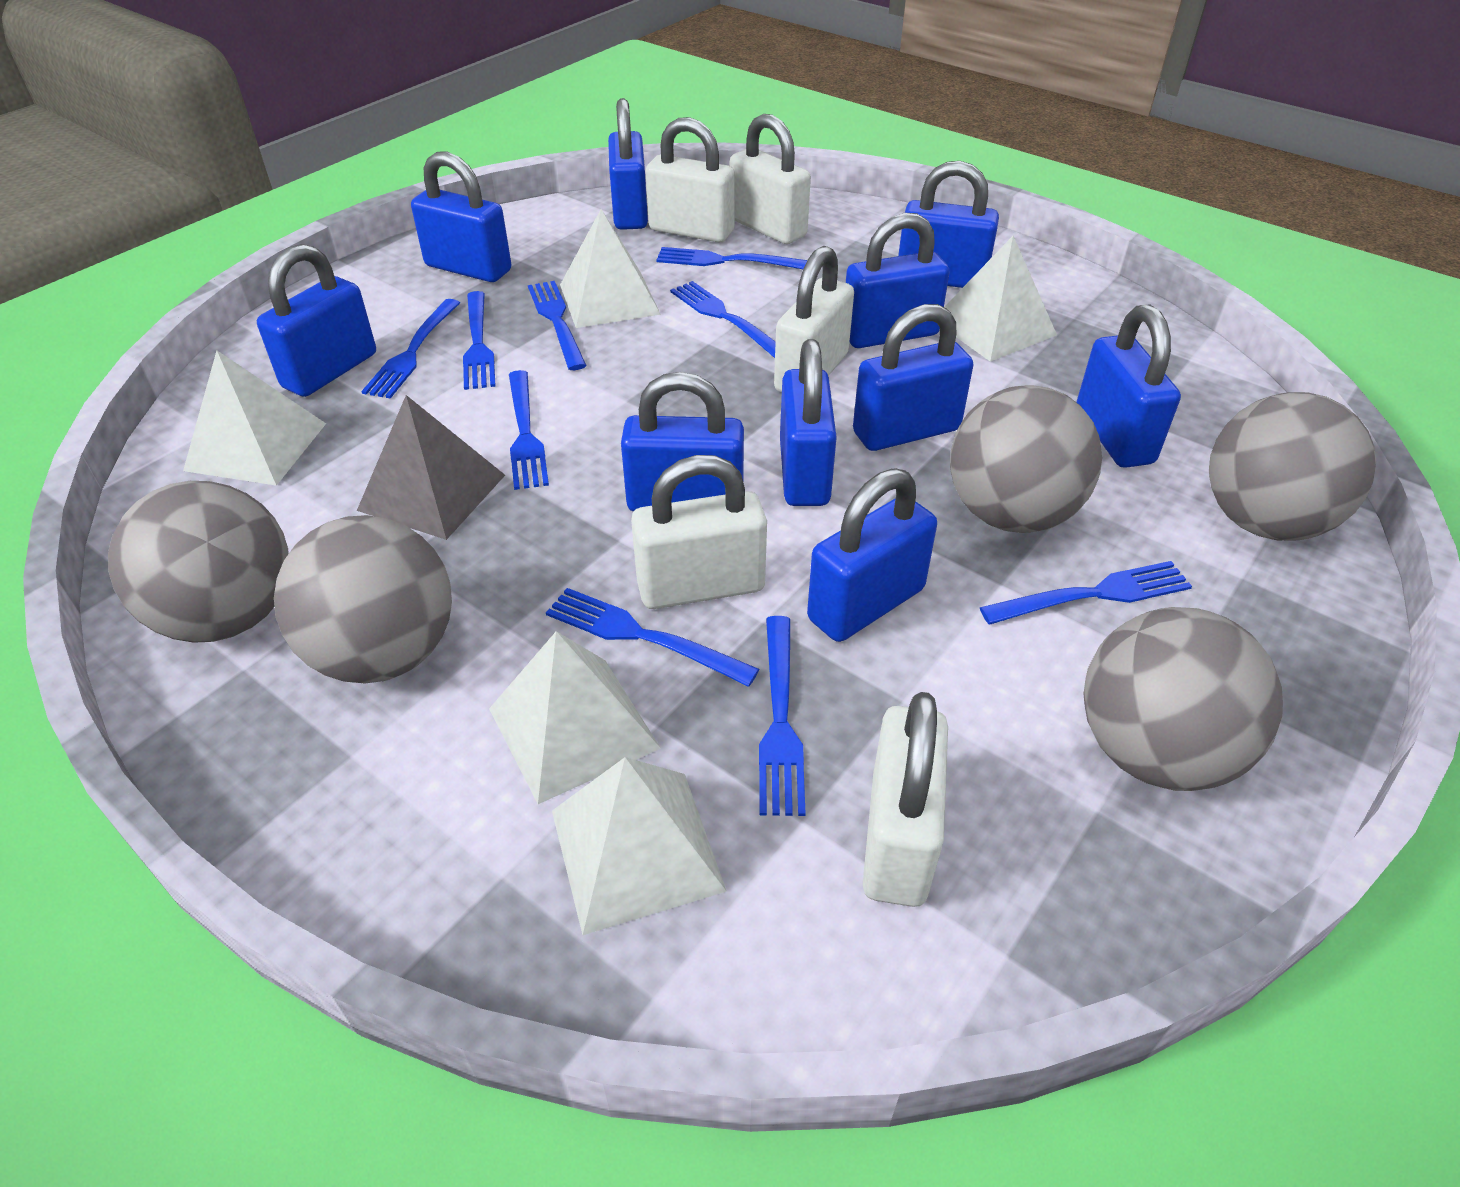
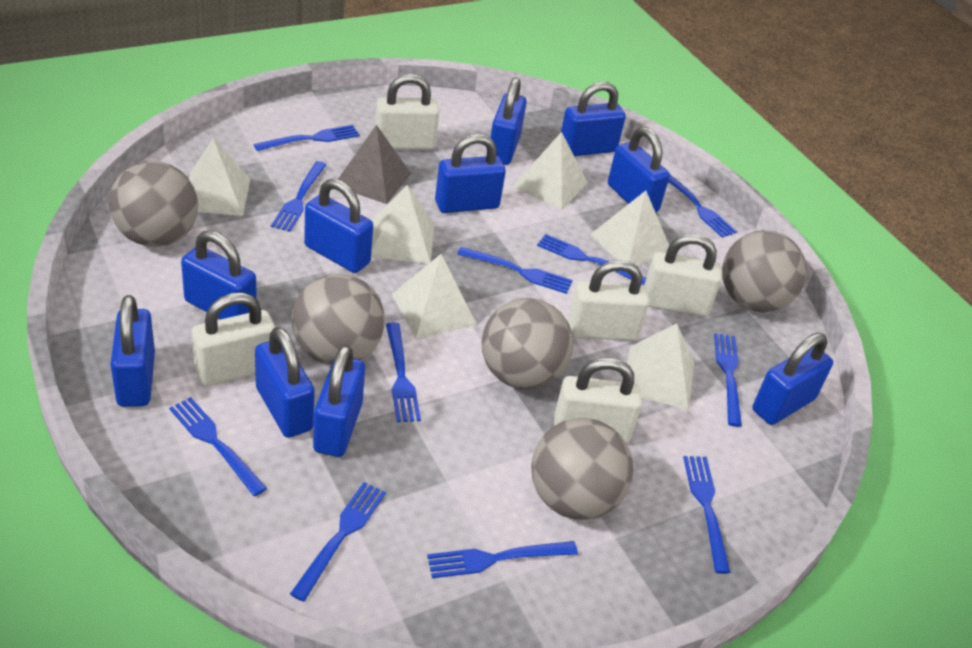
blue fork: [361,299,460,399] [463,291,496,390] [509,370,549,490] [528,281,587,370] [546,588,759,687] [656,247,807,269] [670,281,776,358] [759,616,806,816] [980,561,1192,625] = 9 -> [169,397,267,496] [253,125,360,151] [271,161,327,232] [290,482,386,602] [386,322,421,422] [427,541,578,578] [457,247,573,294] [537,234,646,285] [668,175,737,238] [683,456,730,574] [714,333,742,427] = 11
white pyramid: [183,351,326,486] [489,631,661,804] [552,757,727,935] [560,209,661,328] [944,236,1057,362] = 5 -> [189,138,251,216] [371,185,435,263] [392,254,477,338] [512,132,588,210] [590,191,669,266] [627,324,694,410] = 6

